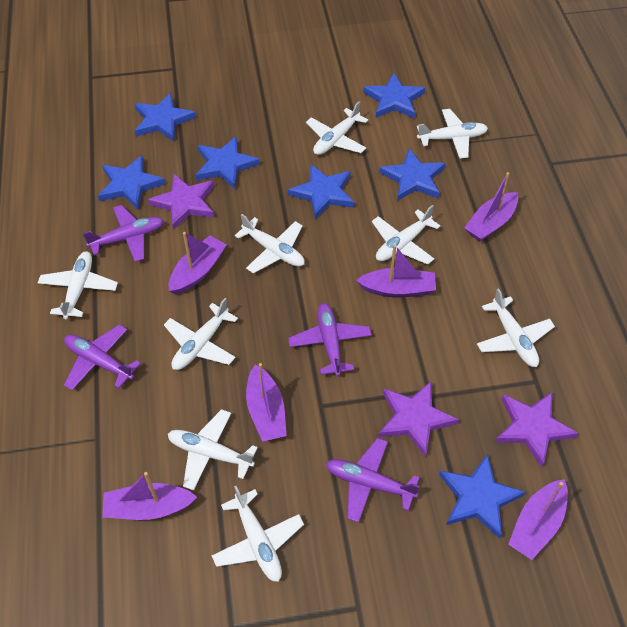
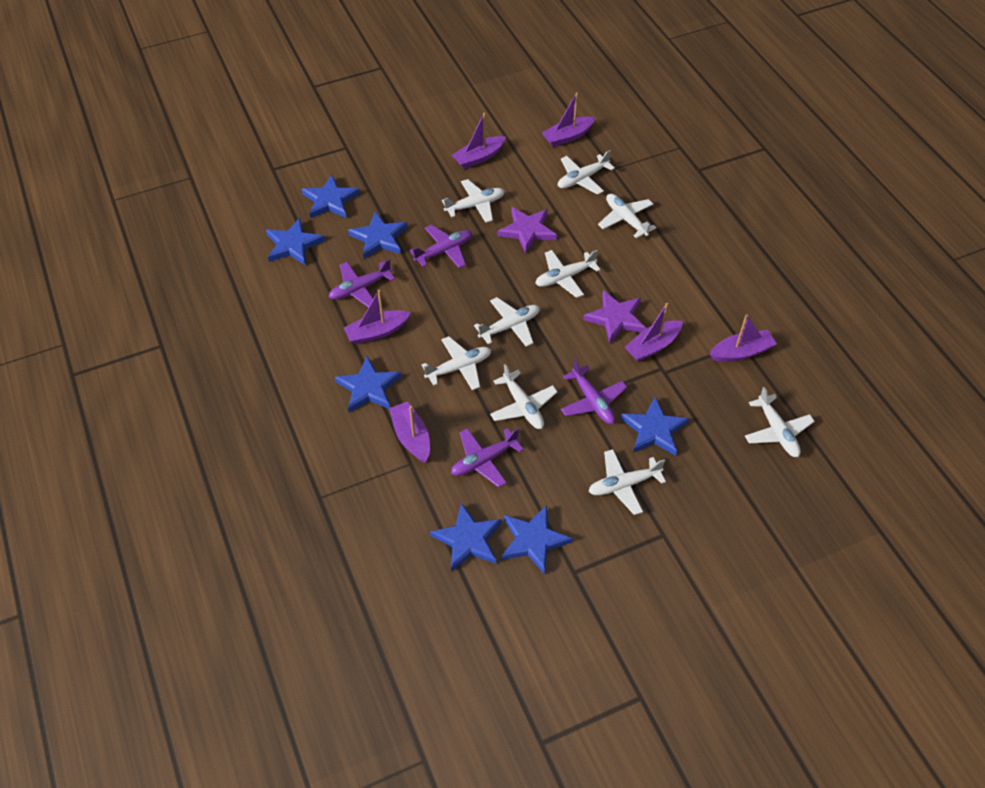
purple star: [148,174,214,230] [378,381,459,457] [495,392,579,467] = 3 -> [498,207,557,254] [583,290,646,344] = 2

